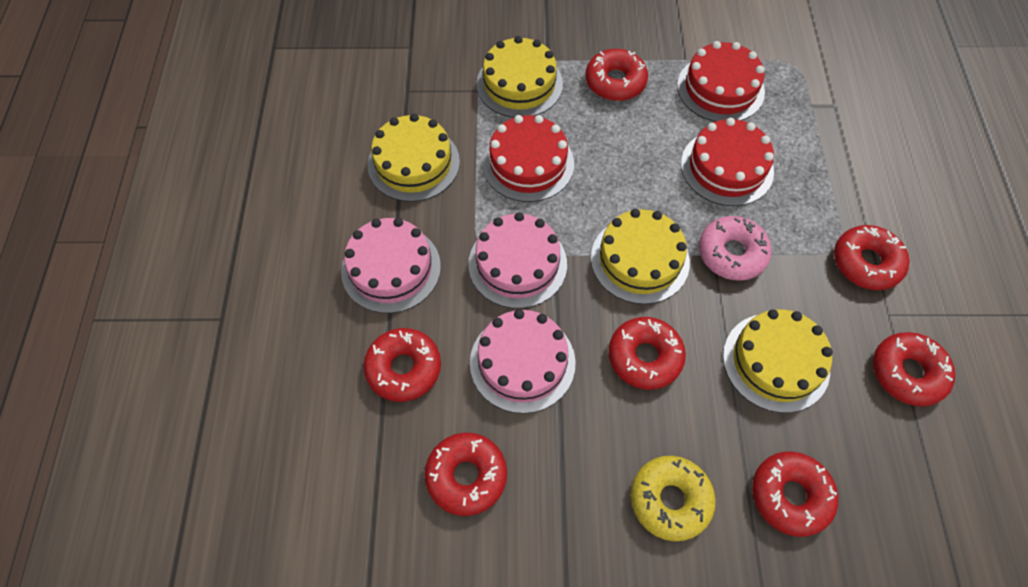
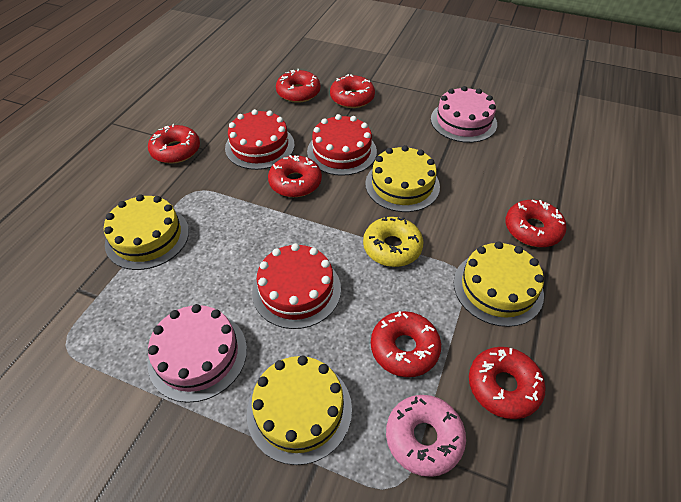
pink cake: [341,218,441,313] [468,212,567,309] [470,309,575,414] = 3 -> [148,304,247,403] [431,86,497,143] = 2

